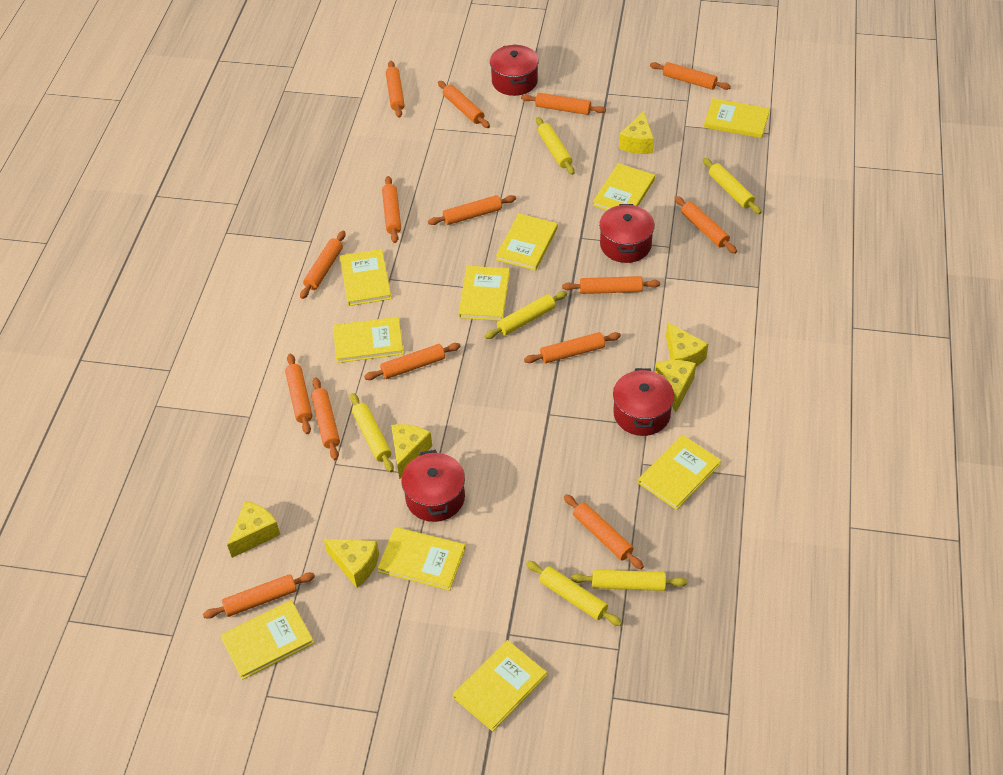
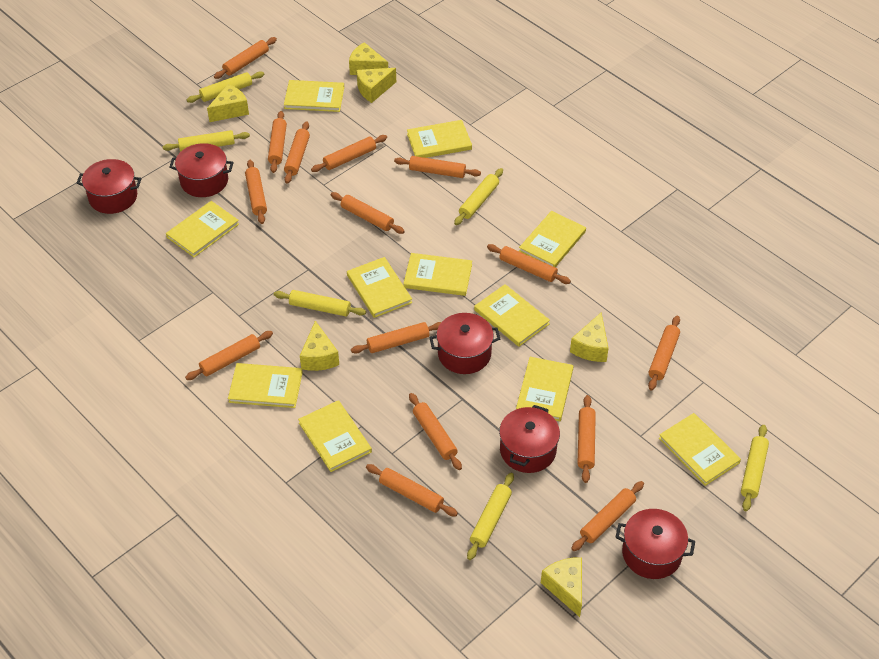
red pot: [401,450,465,522] [490,45,539,96] [599,204,655,263] [613,368,674,436] = 4 -> [77,159,142,214] [169,143,234,197] [429,313,500,374] [499,405,560,473] [615,509,695,579] = 5
yellow book: [220,600,314,680] [333,317,404,363] [340,249,391,306] [378,527,466,591] [453,640,547,732] [458,266,510,321] [496,213,558,271] [593,163,655,210] [638,435,721,510] [704,98,770,138] = 10 -> [166,201,239,257] [228,363,303,408] [284,80,344,112] [298,400,372,472] [347,257,412,318] [403,253,472,296] [407,120,472,158] [474,284,550,347] [516,357,574,421] [519,211,586,267] [659,413,741,486] = 11

